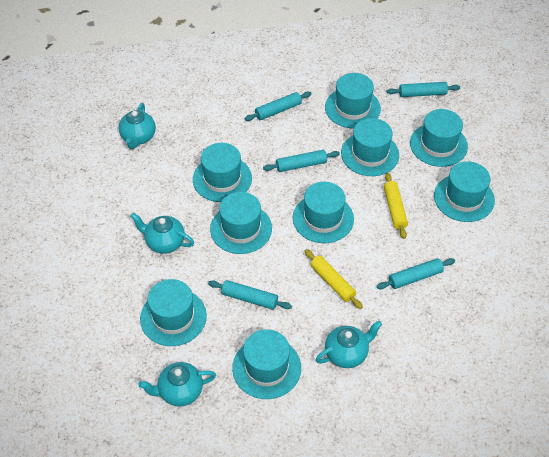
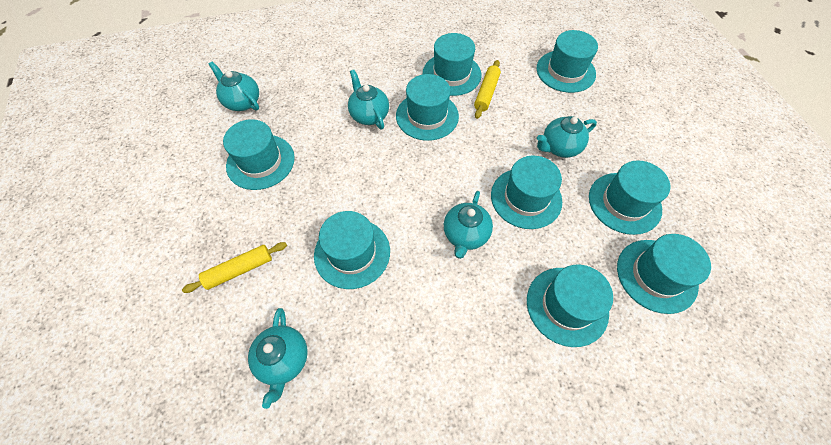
turquoise rolling pin: [208,280,292,310] [245,91,311,121] [263,150,340,172] [377,258,455,289] [386,82,460,97] = 5 -> none = 0
turquoise teapot: [118,103,156,149] [130,213,194,254] [138,362,216,407] [316,321,382,368] = 4 -> [209,62,259,111] [248,308,308,409] [348,70,389,129] [444,191,493,259] [537,116,597,158] = 5

